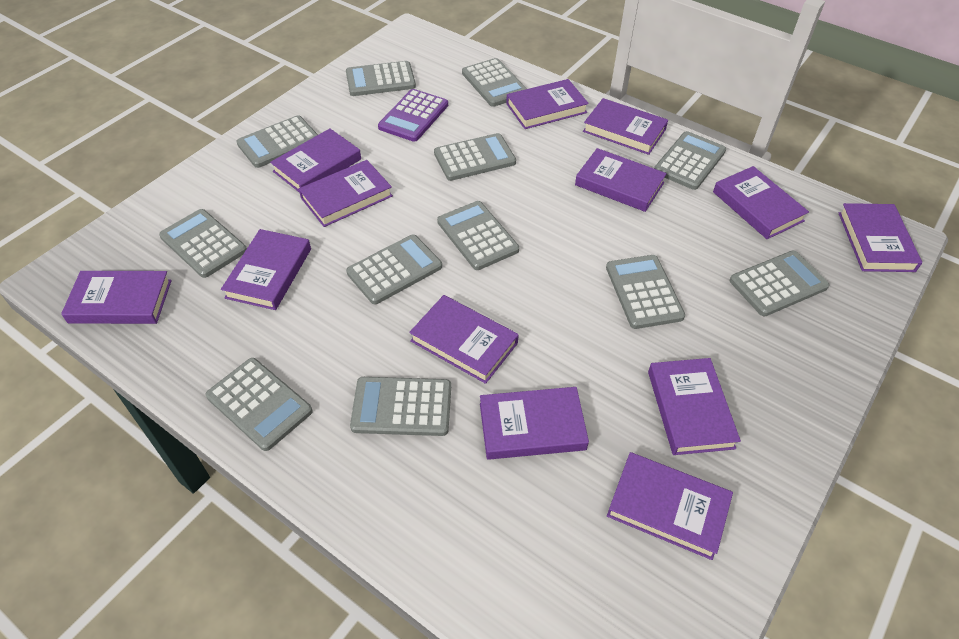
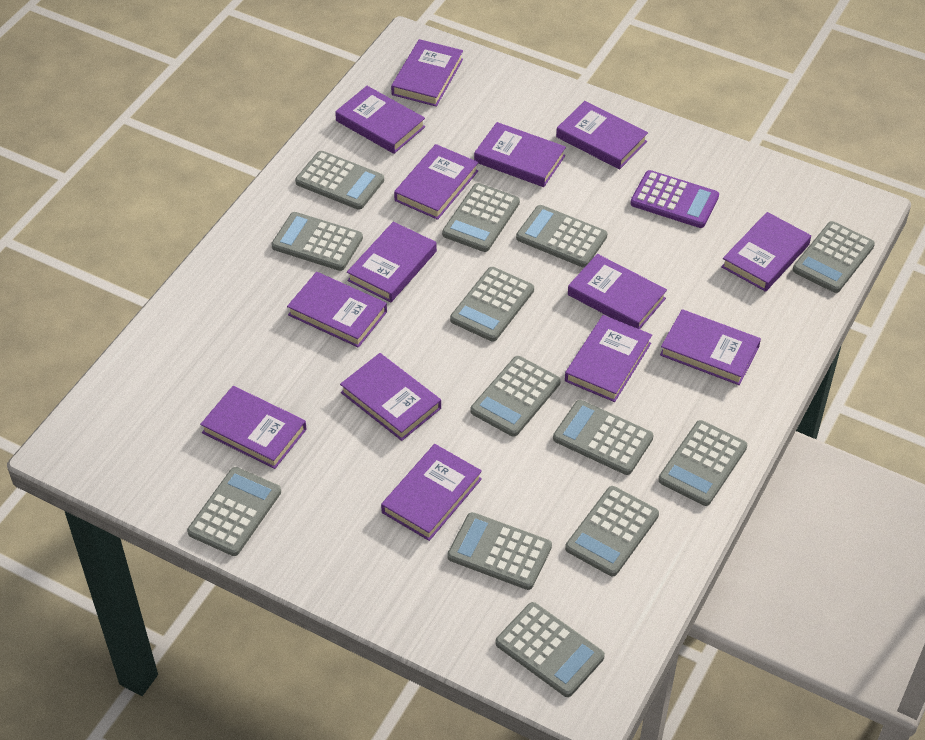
grey calculator: [159,209,247,278] [206,358,313,451] [236,115,318,168] [346,61,416,96] [346,235,442,304] [350,377,451,436] [434,133,516,181] [437,201,519,270] [462,58,527,107] [606,255,685,329] [654,131,726,190] [730,251,829,316] = 12 -> [187,467,281,556] [271,212,363,271] [295,151,384,210] [442,183,520,252] [447,512,552,590] [450,267,534,341] [471,356,561,437] [495,602,605,697] [516,205,607,267] [553,400,654,475] [565,486,659,576] [658,420,747,506] [793,221,875,293] = 13
purple book: [61,271,171,324] [221,229,311,310] [270,128,361,193] [299,160,393,227] [409,295,519,384] [480,387,589,460] [506,79,589,129] [575,148,667,212] [583,98,668,155] [607,452,733,560] [648,358,741,455] [713,166,809,239] [838,203,922,272] = 13 -> [200,386,307,469] [287,272,387,348] [335,86,425,154] [340,353,441,441] [347,222,437,302] [381,444,482,541] [391,39,463,107] [394,144,478,220] [474,122,566,187] [556,101,648,169] [565,315,652,402] [568,254,667,329] [660,309,761,385] [721,212,811,292] = 14

